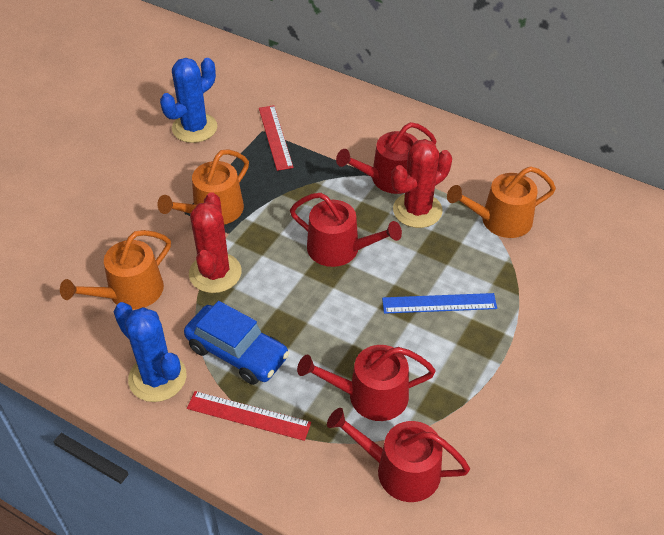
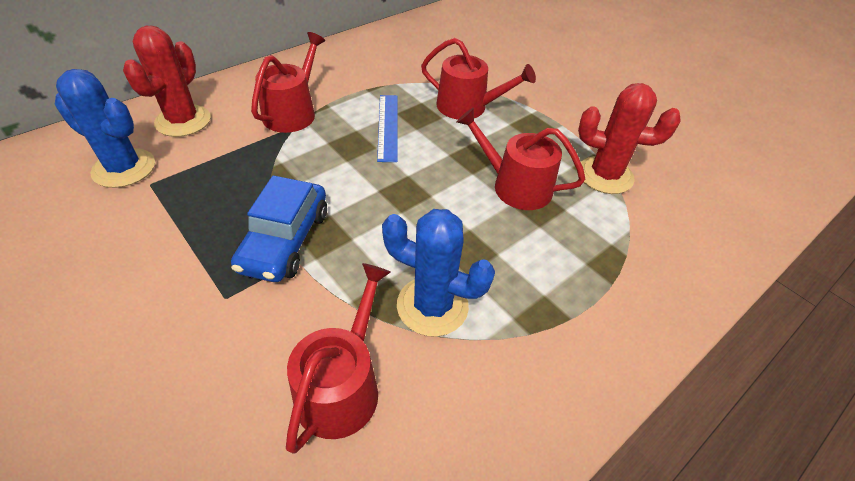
orange watering can: [60,230,171,310] [157,149,249,225] [447,166,556,238] = 3 -> none = 0
red ruler: [187,391,311,441] [259,105,294,171] = 2 -> none = 0

